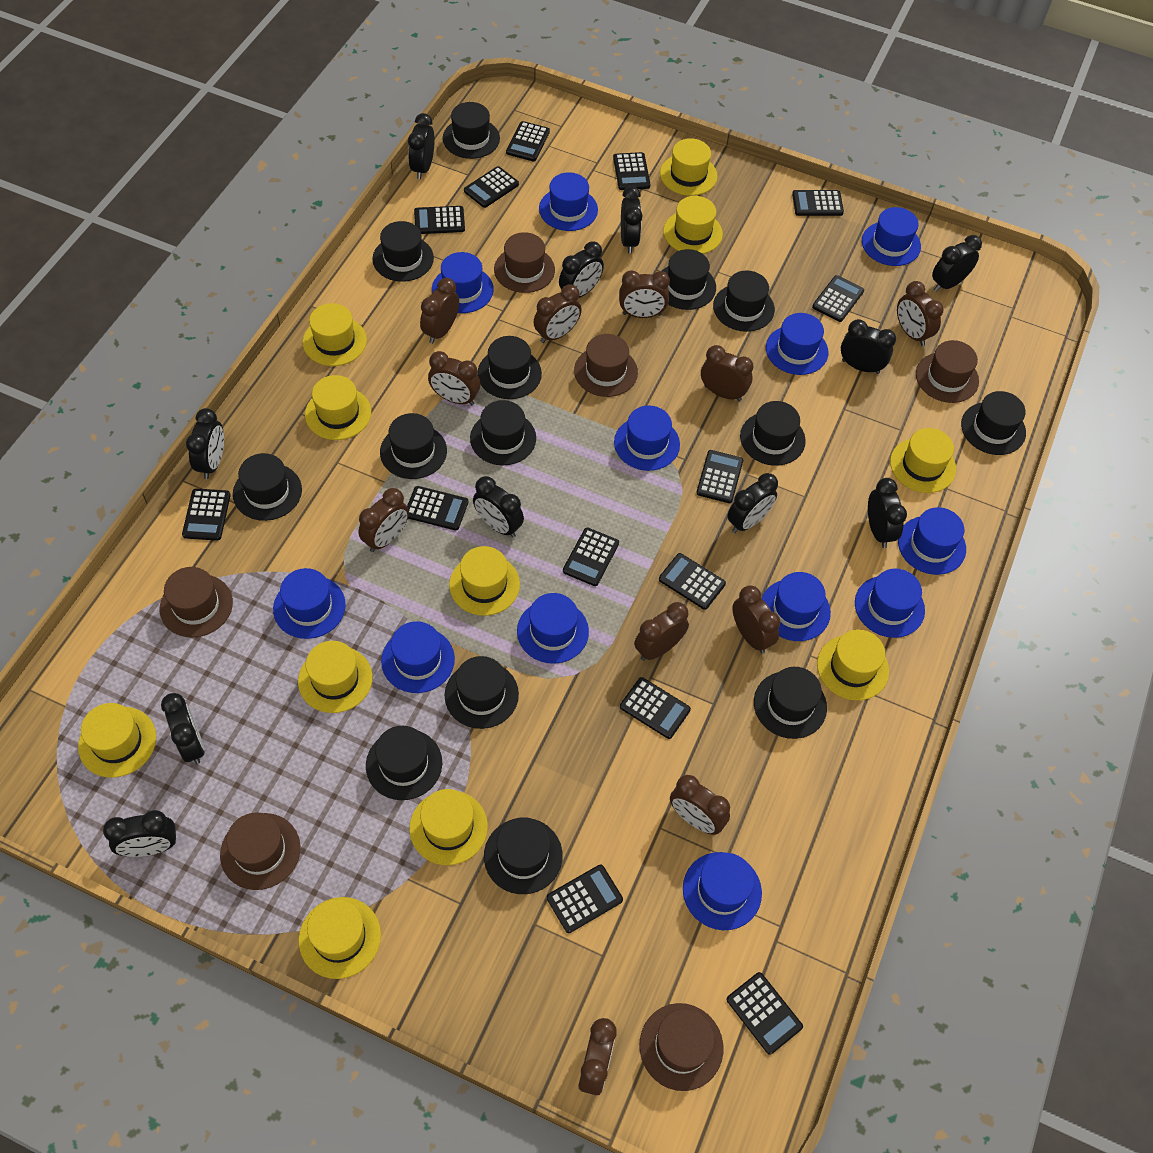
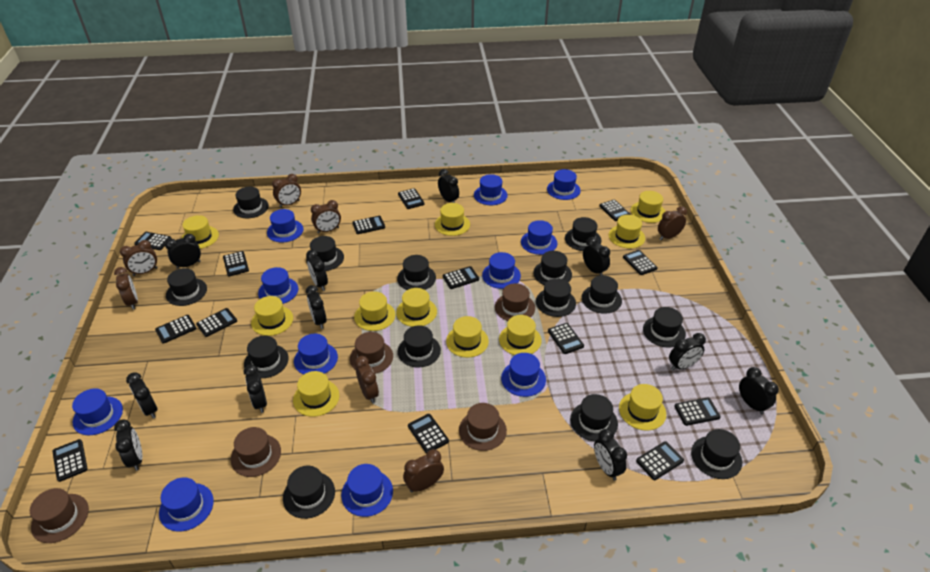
blue hat: [273,568,346,639] [381,621,455,693] [432,252,494,313] [517,593,589,664] [539,172,598,231] [614,406,680,471] [683,852,762,930] [762,572,831,641] [766,313,828,375] [855,569,925,638] [862,207,921,266] [898,507,966,575] = 12 -> [72,389,123,435] [159,477,214,532] [258,267,298,304] [267,209,303,243] [294,334,338,375] [341,464,393,517] [474,174,508,205] [482,252,521,289] [501,353,546,397] [521,220,558,255] [547,169,581,200] = 11
brown clock: [358,488,409,552] [420,278,459,344] [428,351,480,405] [534,284,582,343] [578,1018,617,1095] [619,270,670,318] [634,602,689,661] [670,775,730,835] [701,345,753,401] [732,586,780,653] [897,281,944,346] = 11 -> [114,267,138,309] [120,240,158,276] [272,174,301,208] [311,200,341,234] [355,356,379,403] [403,449,444,492] [658,206,687,240] = 7
brown hat: [160,567,233,638] [220,812,300,890] [494,232,555,293] [574,334,638,397] [640,1003,723,1091] [916,340,979,403] = 6 -> [30,488,89,543] [231,427,281,477] [350,332,393,374] [459,403,507,451] [495,283,535,321] = 5

